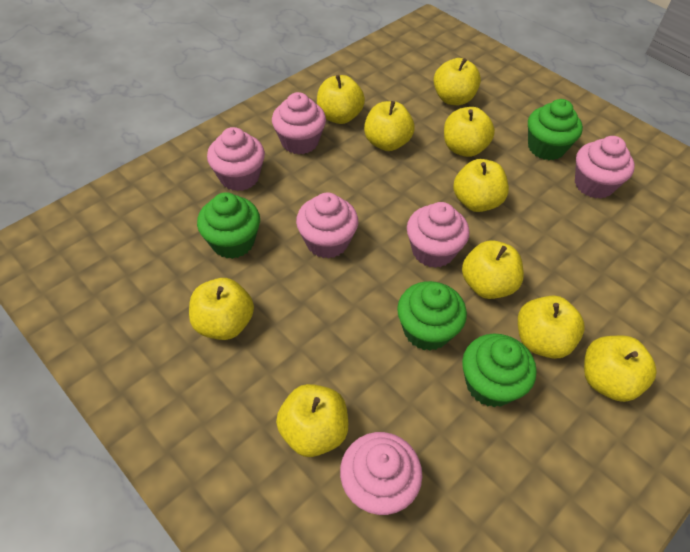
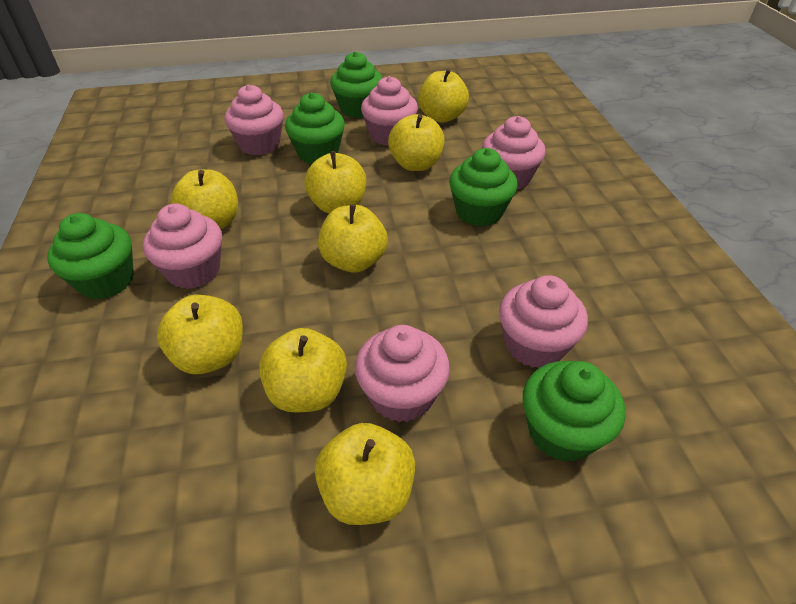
green cupcake: [197,192,260,259] [397,281,467,351] [462,334,537,407] [528,99,583,160] = 4 -> [47,213,134,299] [285,92,345,164] [330,51,382,118] [449,148,518,227] [522,361,626,462] = 5
yellow apple: [189,278,254,340] [276,384,348,457] [317,75,365,124] [364,101,414,151] [434,58,481,105] [444,107,495,157] [453,159,509,212] [462,240,524,299] [518,296,585,359] [584,336,656,402] = 10 -> [157,295,243,374] [171,169,238,229] [259,328,347,413] [304,151,366,214] [315,423,415,525] [318,204,388,273] [388,114,445,171] [418,69,469,123] = 8

